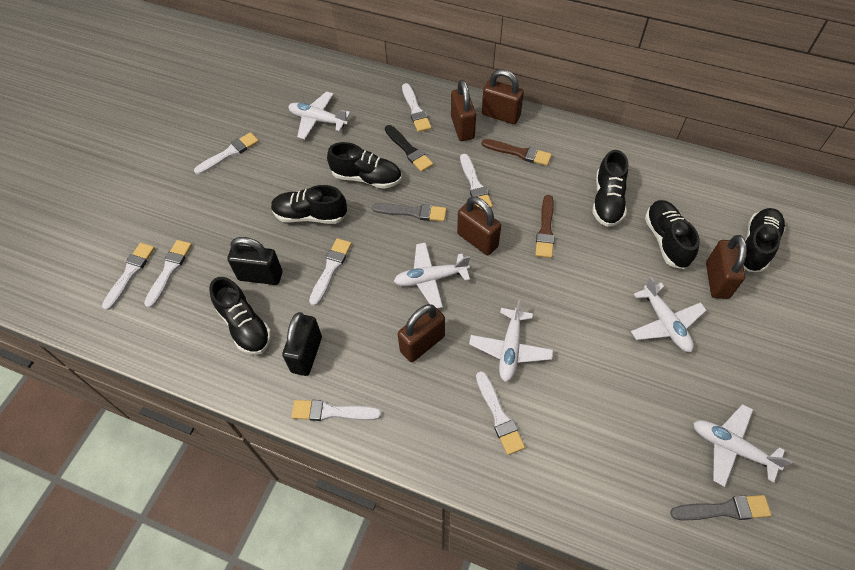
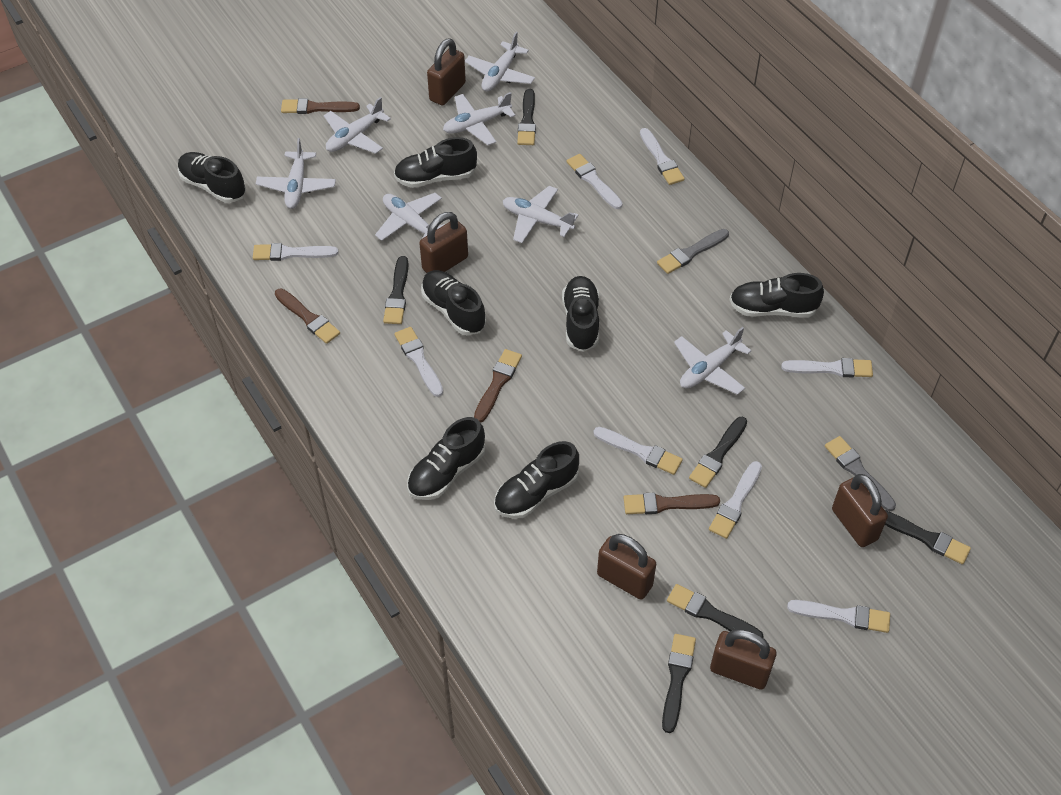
black brush: [385,125,433,172] = 1 -> [383,256,408,324] [517,89,536,145] [662,634,696,733] [667,584,764,637] [689,417,747,488] [885,510,971,564] = 6
black padlock: [228,237,282,285] [282,312,322,376] = 2 -> none = 0
black shoe: [209,277,271,355] [271,185,347,224] [327,142,402,189] [592,150,628,227] [645,200,700,269] [743,208,786,272] = 6 -> [178,152,246,203] [394,137,477,188] [407,417,486,500] [421,270,486,335] [494,441,579,519] [562,276,599,352] [729,273,824,317] = 7
brown brush: [482,139,552,166] [535,195,555,258] = 2 -> [275,288,340,344] [281,98,360,114] [474,349,522,422] [624,493,720,514] = 4
white plane: [288,91,351,139] [394,242,470,309] [469,299,553,382] [631,277,707,352] [693,404,793,487] = 5 -> [256,138,336,209] [324,97,391,154] [375,193,444,241] [443,92,515,145] [465,32,535,92] [503,186,579,243] [674,327,752,395] = 7

